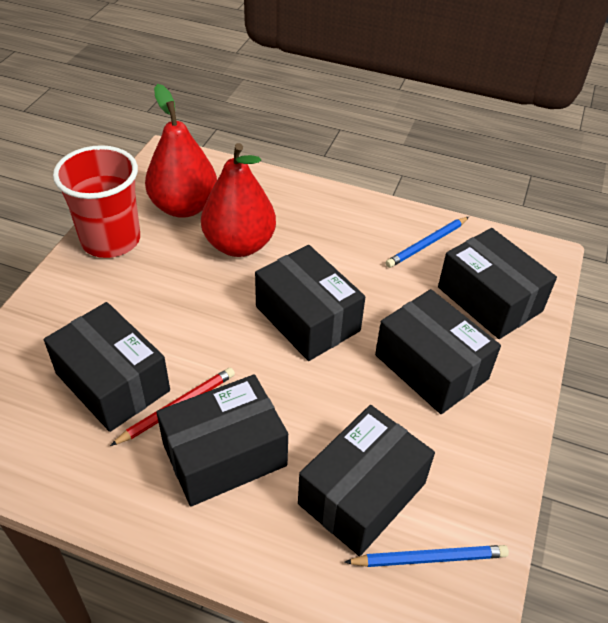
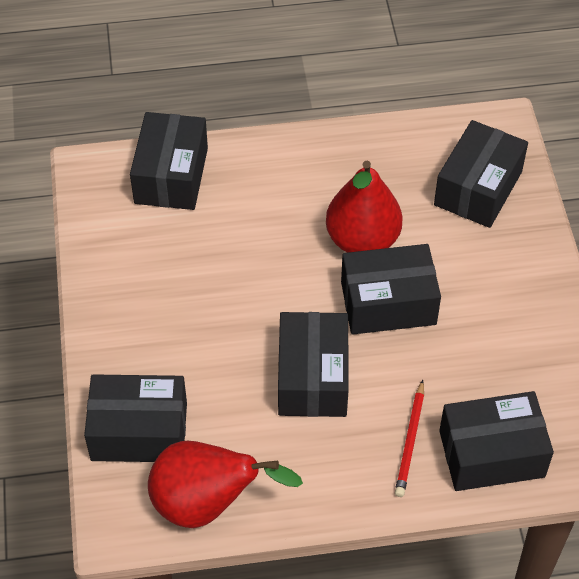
blue pencil: [344,545,509,567] [385,217,469,268] = 2 -> none = 0
red cup: [53,145,140,258] = 1 -> none = 0

